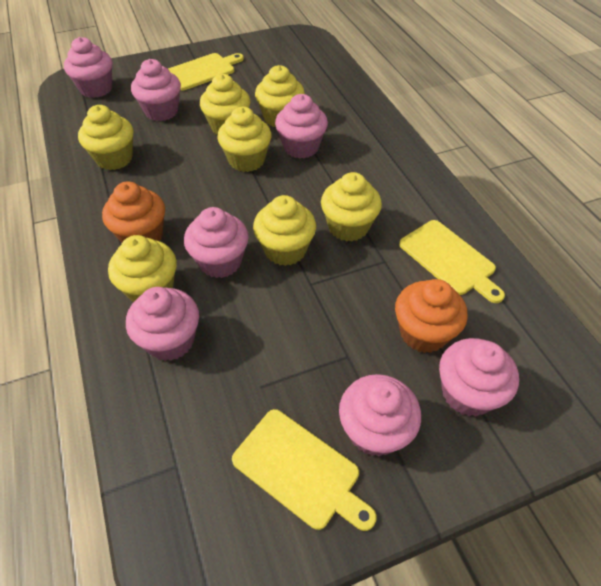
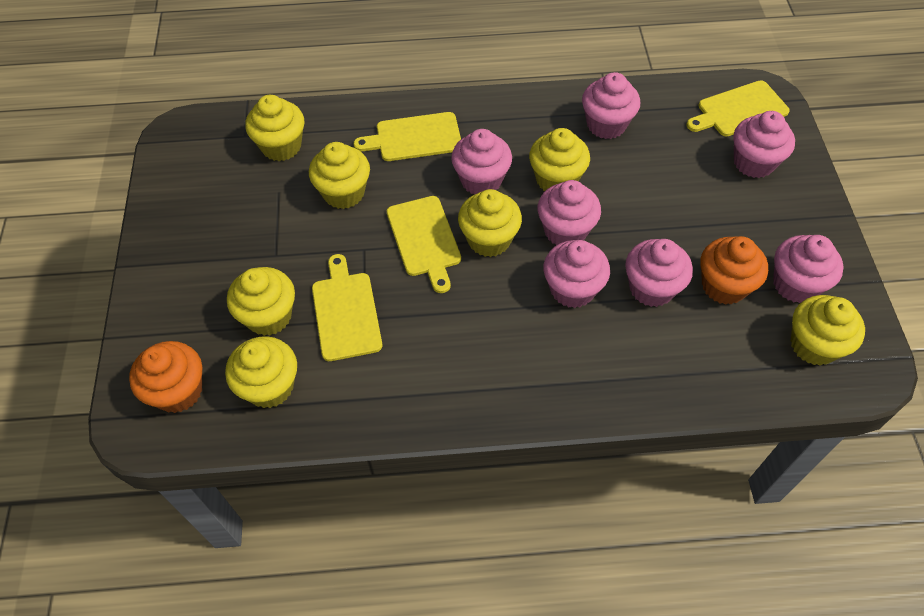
yellow cutting board: [168,53,244,90] [232,409,377,531] [399,220,505,303] = 3 -> [312,254,383,361] [354,112,461,161] [387,196,461,293] [686,80,790,137] = 4

